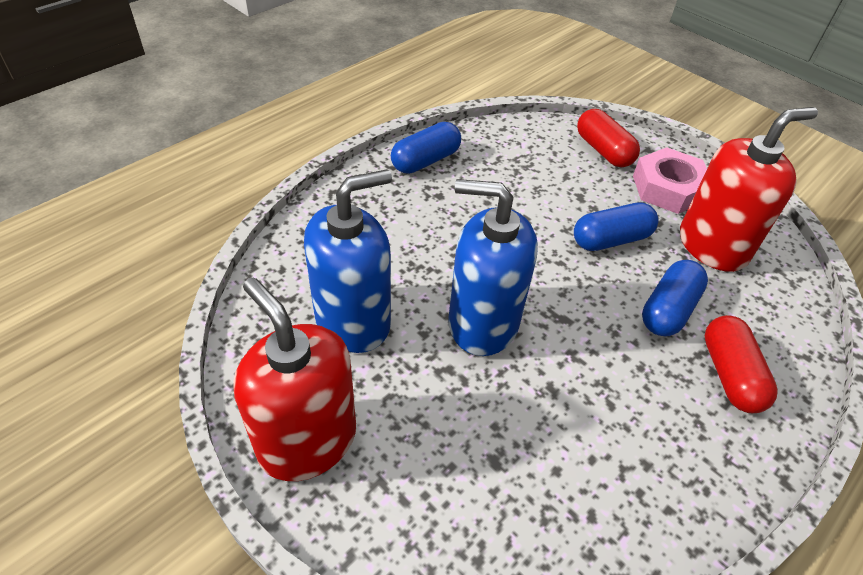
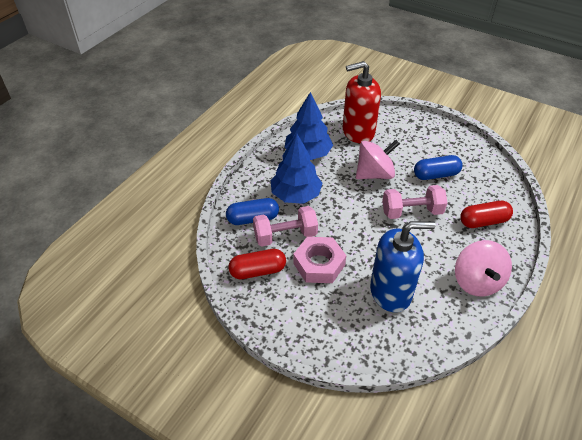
blue capsule: [391,122,461,174] [574,202,658,251] [642,260,708,336] = 3 -> [226,198,279,225] [414,155,462,180] = 2
blue soap dispenser: [304,169,392,353] [448,179,538,356] = 2 -> [370,221,435,312] = 1
blue tree: none = 0 -> [271,133,323,204] [285,92,333,160] = 2
pink dumbbell: none = 0 -> [253,206,318,247] [382,185,448,219] = 2
pink spinning top: none = 0 -> [356,140,400,179] [455,240,512,297] = 2
red soap dispenser: [233,277,356,481] [680,107,818,272] = 2 -> [343,61,381,143] = 1

